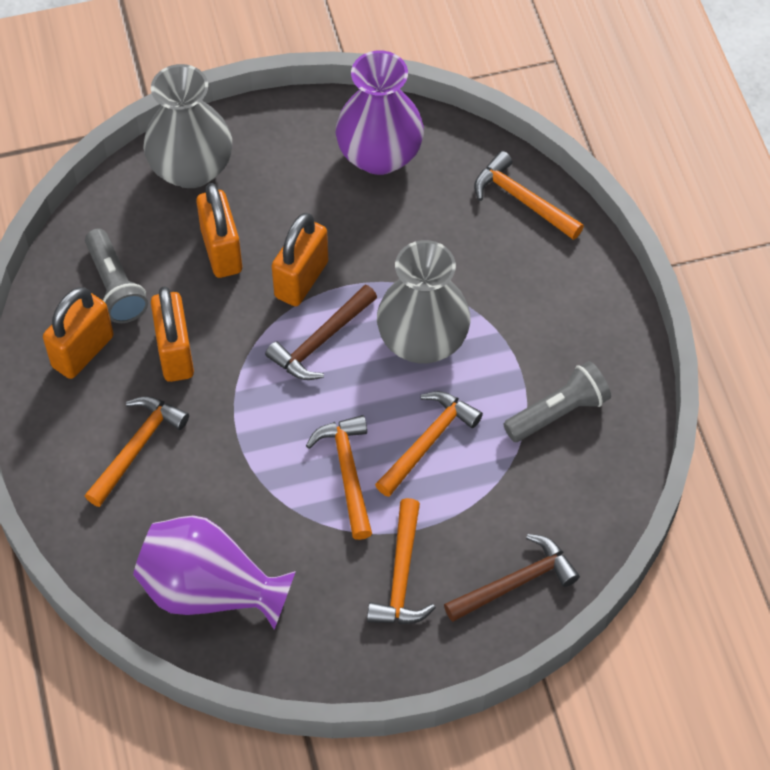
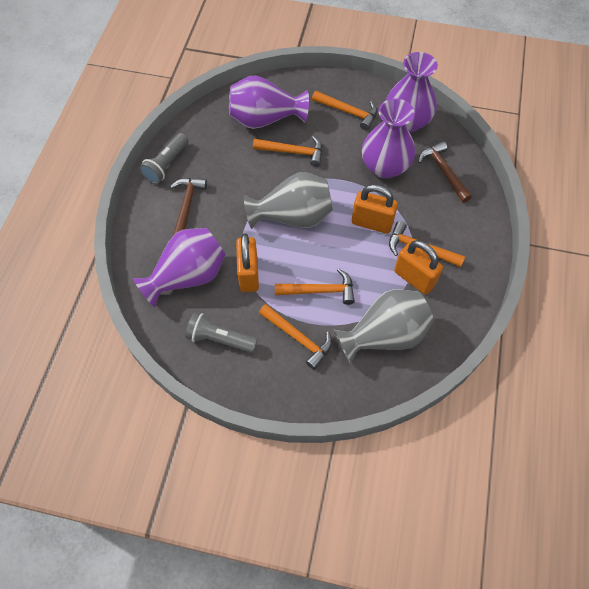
orange padlock: [43,287,114,379] [151,286,194,382] [196,183,242,278] [272,213,328,306] = 4 -> [236,233,259,292] [352,184,398,234] [394,240,443,295] = 3
purple vase: [133,515,296,630] [336,50,424,175] = 2 -> [133,228,226,308] [229,75,309,129] [362,99,415,179] [386,52,438,133] = 4

